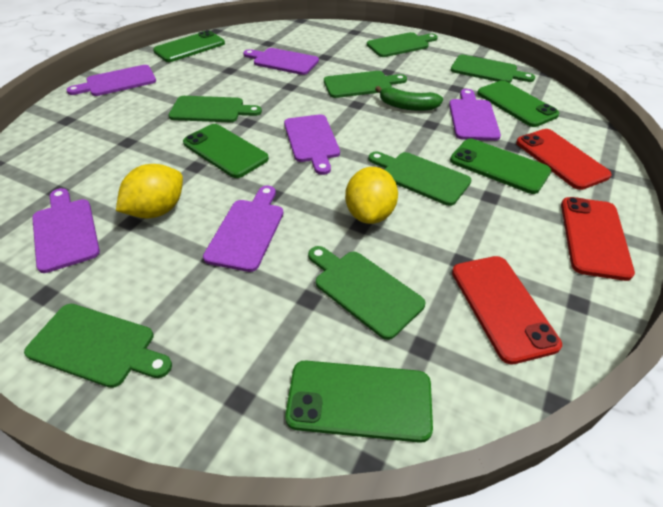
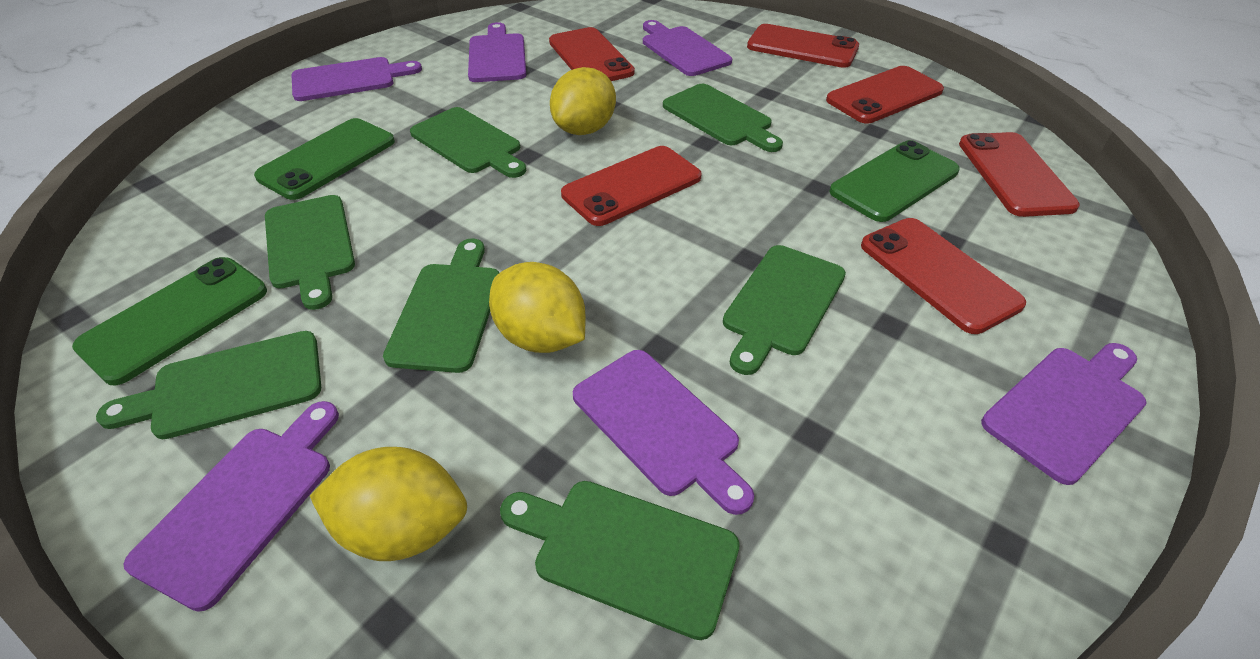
green banana: [375,86,443,111] = 1 -> none = 0
green phone: [153,30,225,62] [183,124,269,178] [285,361,433,443] [450,139,551,194] [477,81,559,127] = 5 -> [72,257,267,385] [254,118,395,200] [829,140,960,222] = 3
red phone: [452,256,562,365] [516,129,612,190] [561,197,635,281] = 3 -> [549,27,635,81] [561,146,702,226] [747,24,859,68] [826,66,944,123] [861,218,1026,334] [959,132,1080,217] = 6
yellow lemon: [116,164,183,219] [345,167,398,224] = 2 -> [310,447,467,561] [489,262,586,353] [550,67,616,135] = 3

